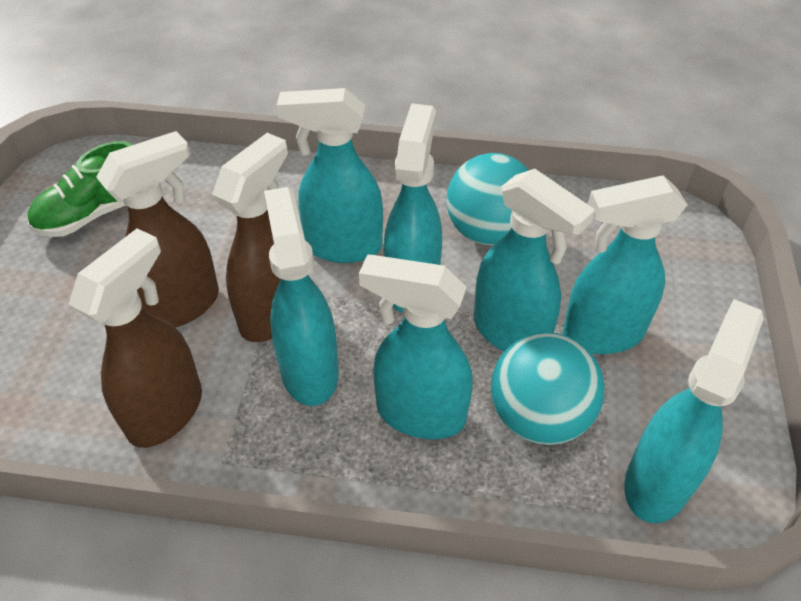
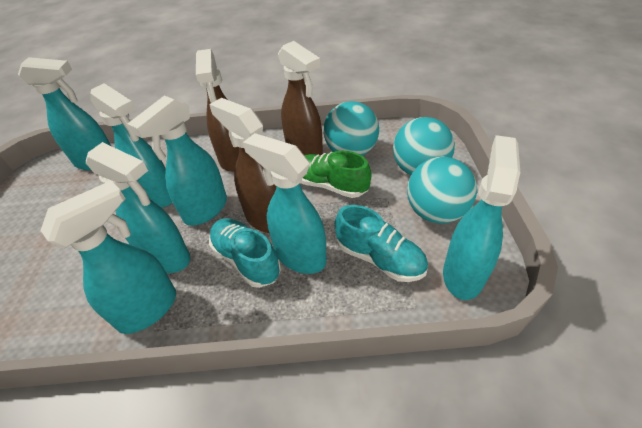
turquoise ball: [447,153,529,245] [491,332,605,445] = 2 -> [323,101,379,156] [393,117,455,175] [407,157,477,224] = 3
turquoise shoe: none = 0 -> [209,218,281,288] [335,205,428,282] = 2

